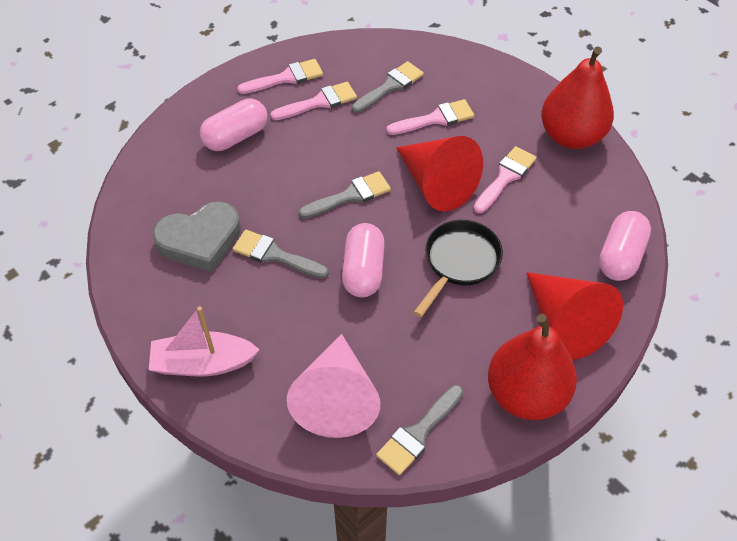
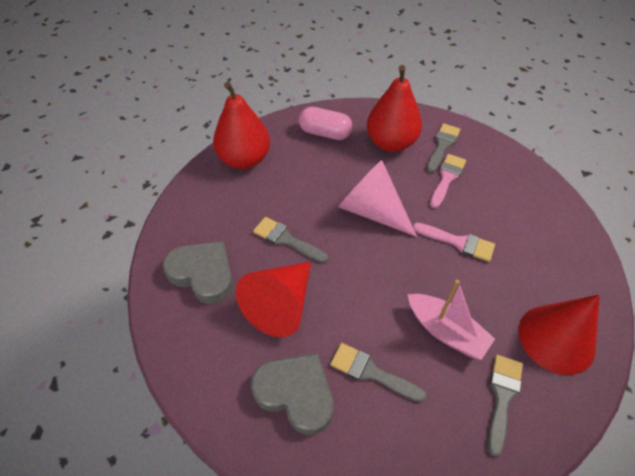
black pan: [414,220,503,317] = 1 -> none = 0
grey heart: [153,202,241,272] = 1 -> [162,241,233,304] [251,353,334,435] = 2
pink brush: [237,59,323,94] [270,82,357,120] [386,99,474,135] [473,146,537,213] = 4 -> [413,223,495,262] [430,154,466,208] = 2
pink capsule: [200,98,268,151] [342,223,385,297] [599,211,651,281] = 3 -> [299,107,353,140] = 1

